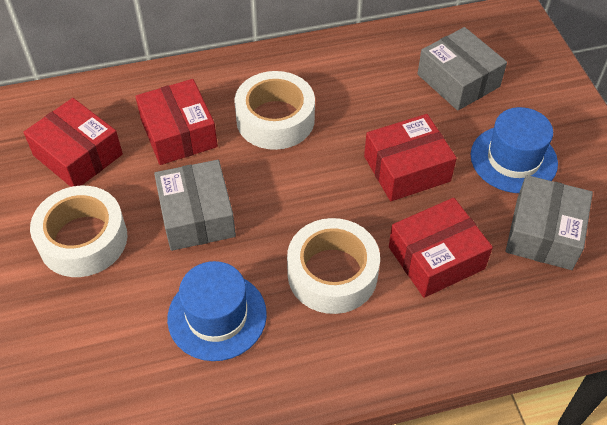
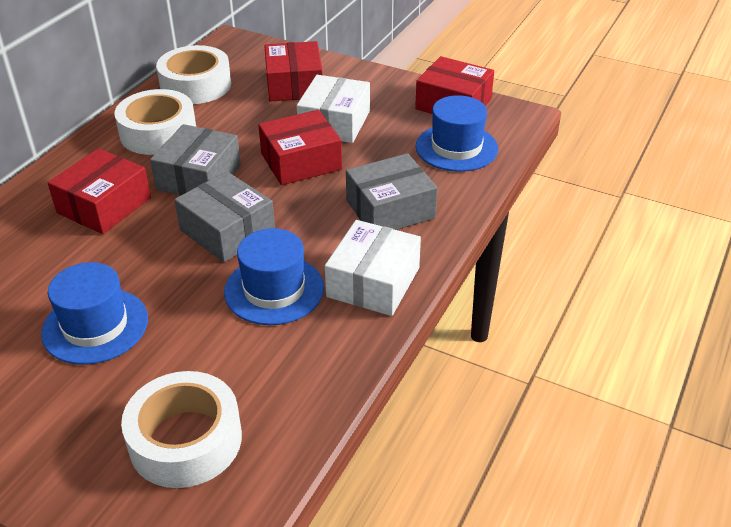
blue hat: [167,261,267,361] [471,107,558,193] = 2 -> [41,262,148,365] [224,228,324,325] [416,95,498,172] = 3
white box: none = 0 -> [297,75,370,143] [325,220,421,316] = 2

